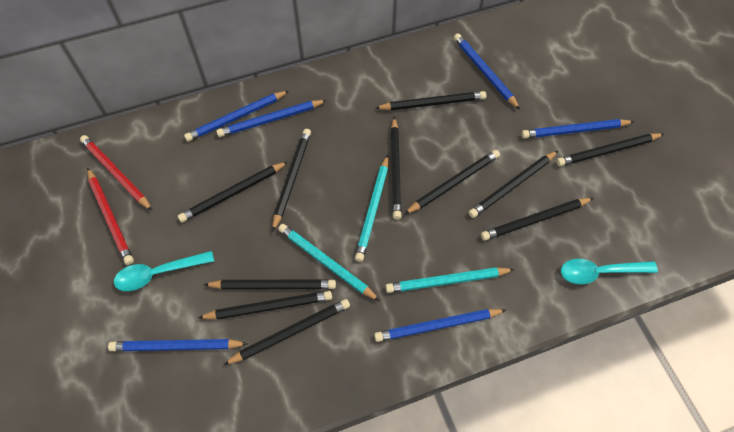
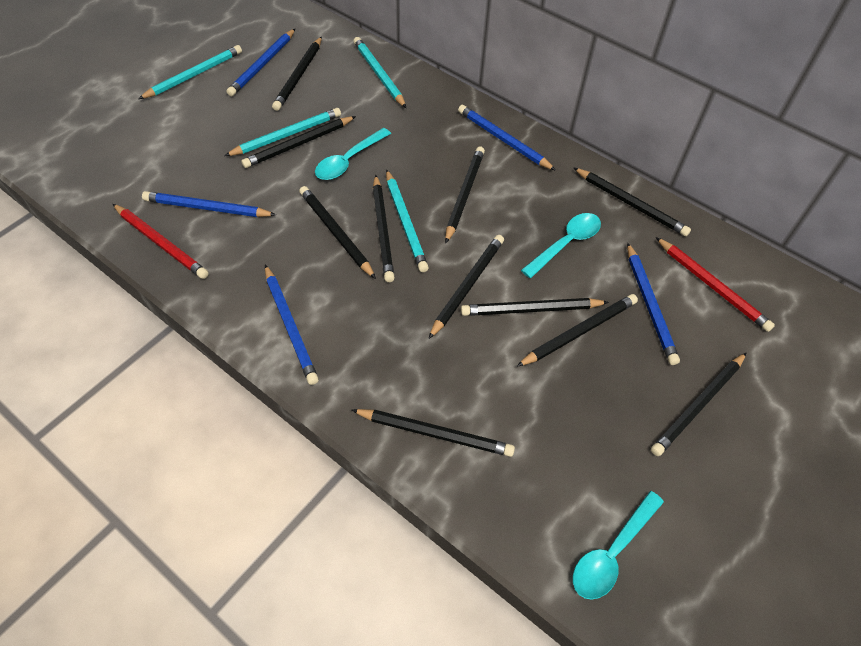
blue pencil: [108,339,248,351] [184,91,289,142] [216,100,327,137] [374,309,506,342] [454,34,520,109] [521,119,635,138] = 6 -> [142,191,276,217] [227,29,295,96] [265,265,319,385] [458,105,556,171] [627,243,680,365] = 5
turquoise pencil: [278,224,380,301] [355,155,388,262] [385,267,515,293] = 3 -> [138,45,242,99] [224,108,341,156] [353,37,406,108] [386,169,429,272] = 4
turquoise spoon: [114,251,214,291] [561,259,658,284] = 2 -> [315,128,391,180] [521,213,601,278] [573,491,664,600] = 3

